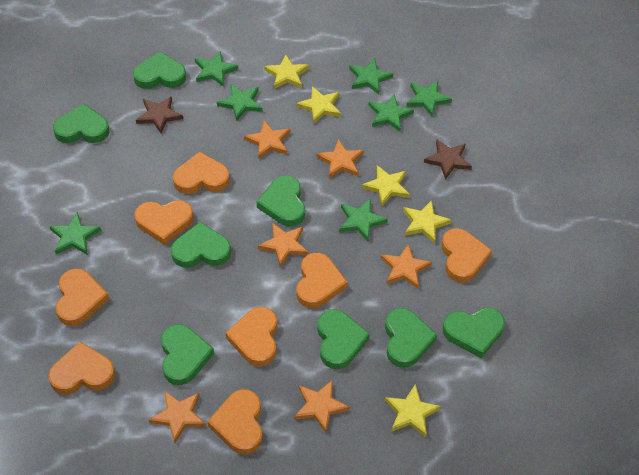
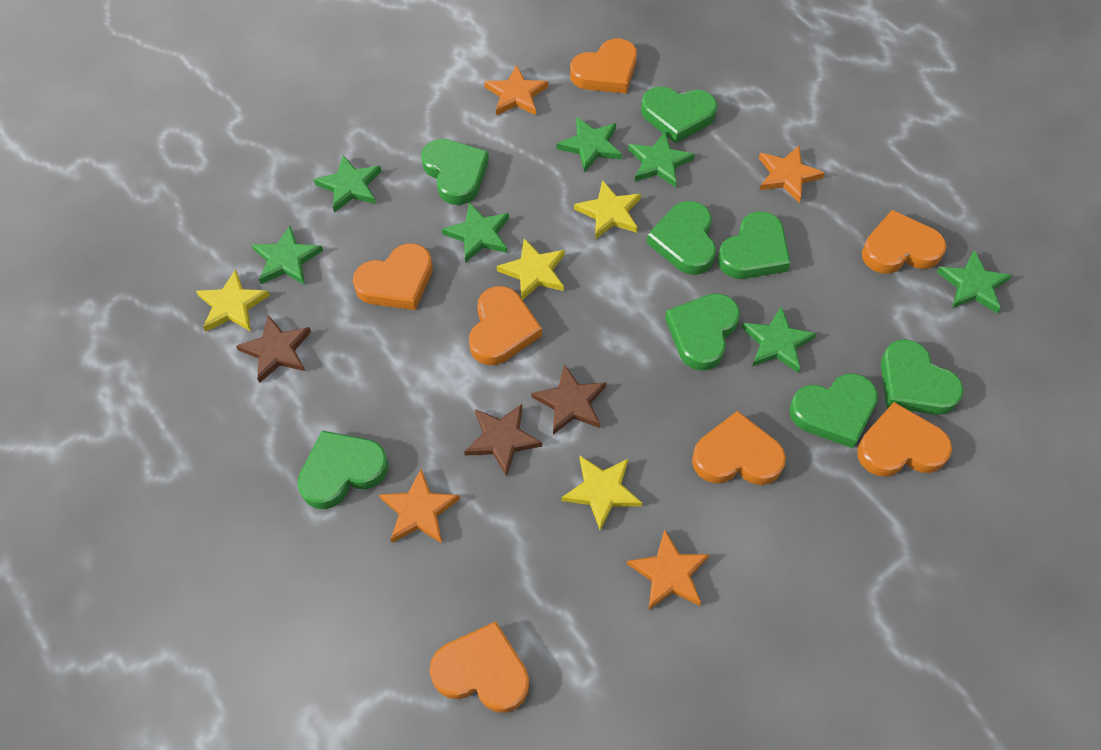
brown star: [136,96,183,133] [424,140,472,180] = 2 -> [236,315,311,383] [464,404,542,476] [531,364,606,435] = 3
orange heart: [48,341,115,395] [56,268,109,326] [134,200,194,245] [173,151,230,194] [207,389,263,455] [226,307,277,367] [296,253,348,308] [441,228,492,283] = 8 -> [353,243,433,310] [429,622,529,713] [469,286,542,365] [570,38,637,93] [692,411,786,485] [857,402,952,477] [862,210,946,274] = 7
orange star: [149,391,206,443] [244,120,290,159] [258,223,308,267] [294,380,350,433] [316,139,364,178] [381,244,432,289] = 6 -> [379,469,460,543] [484,65,548,115] [627,529,710,610] [759,146,825,203] = 4
yellow star: [264,54,309,89] [296,86,341,123] [362,165,410,206] [385,384,441,437] [403,200,452,244] = 5 -> [196,269,270,332] [497,239,565,300] [562,456,642,530] [574,180,641,239] = 4

